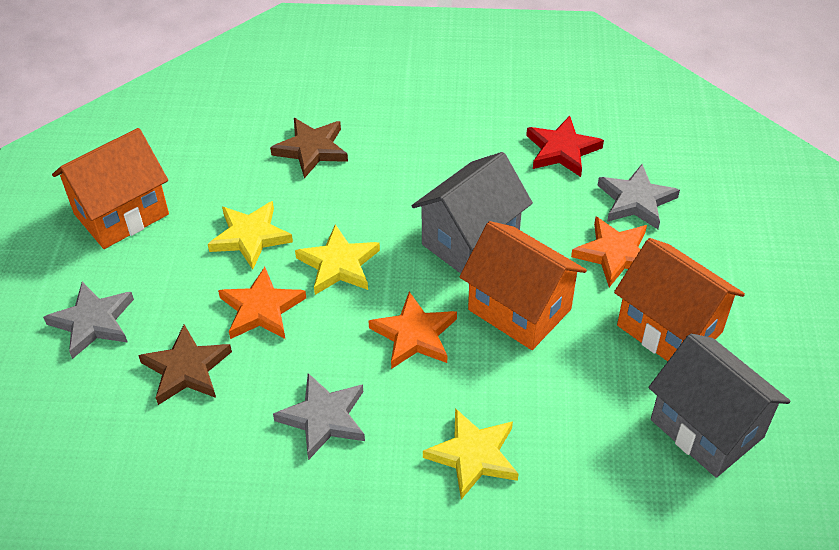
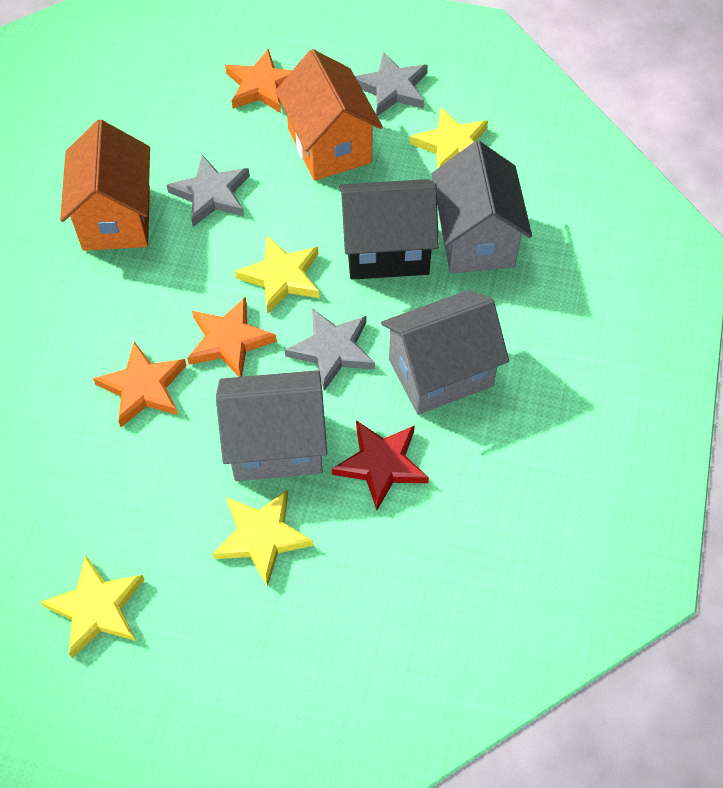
black house: none = 0 -> [339,179,439,280] = 1
brown star: [138,324,232,405] [270,118,348,178] = 2 -> none = 0
grey house: [412,152,533,273] [649,333,790,478] = 2 -> [216,370,327,481] [381,290,509,415] [432,141,532,273] = 3
orange house: [52,128,169,249] [460,221,587,350] [614,238,745,361] = 3 -> [60,120,150,251] [275,49,383,181] = 2
yellow star: [208,201,293,269] [295,224,380,295] [423,408,518,499] = 3 -> [40,555,145,658] [213,490,314,587] [235,235,319,314] [410,107,488,168] = 4

